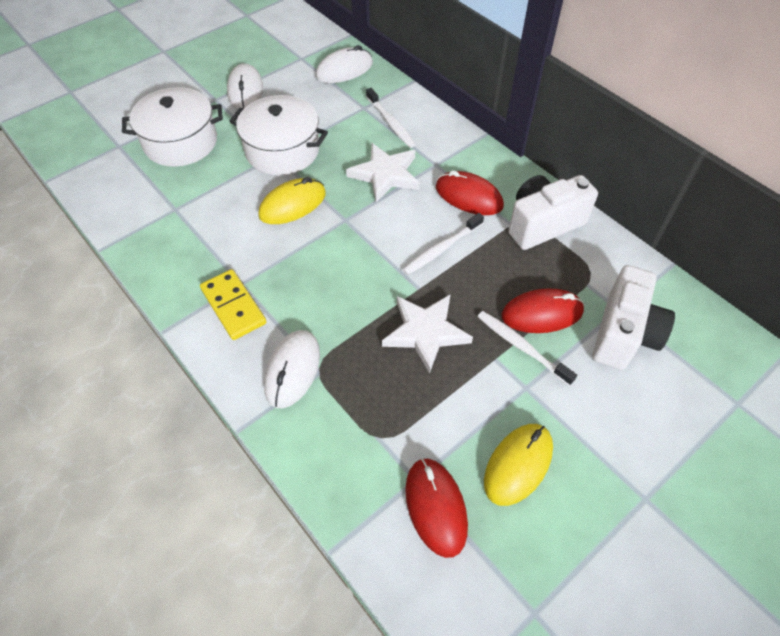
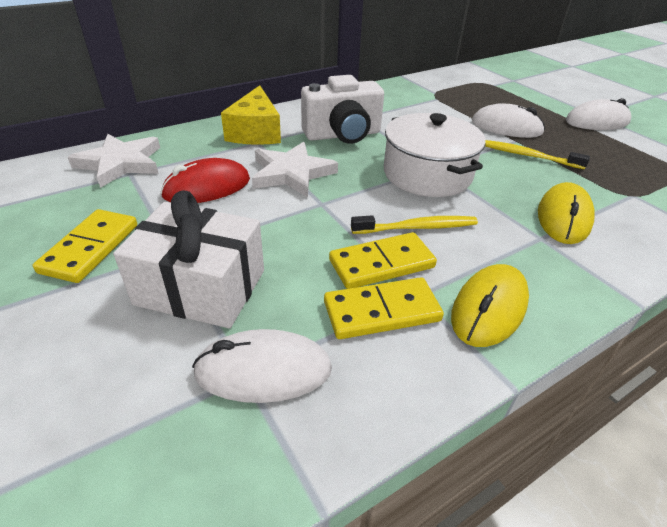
red mouse: [405,458,468,558] [435,170,504,215] [502,288,584,333] = 3 -> [160,158,250,203] = 1
white camera: [508,175,598,250] [593,265,675,370] = 2 -> [301,75,384,144] = 1
white gift: none = 0 -> [113,190,264,328] = 1
white pot: [122,87,223,167] [230,95,328,175] = 2 -> [384,113,485,197] = 1
white toothbrush: [366,88,416,148] [402,213,484,275] [477,311,577,386] = 3 -> none = 0
yellow cheese: none = 0 -> [221,85,281,145] = 1
yellow domino: [200,269,266,340] = 1 -> [33,209,137,283] [324,277,444,339] [329,232,437,289] = 3
yellow toothbrush: none = 0 -> [351,215,478,234] [485,140,590,169] = 2

